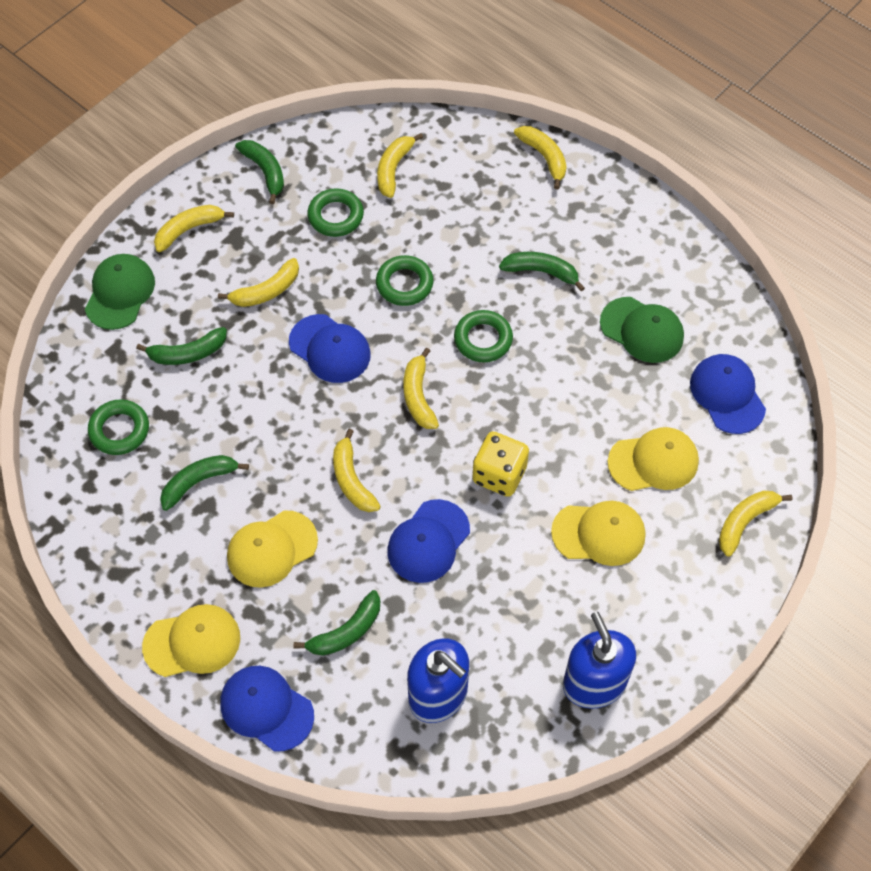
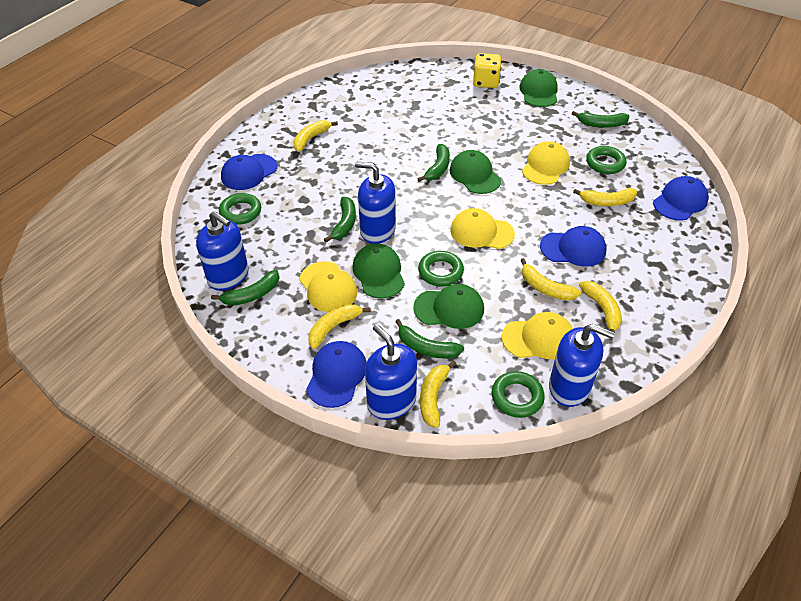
blue soap dispenser: [407,638,469,723] [563,612,636,709] = 2 -> [196,211,249,291] [355,162,396,244] [365,324,417,420] [549,324,615,407] = 4
green cap: [85,254,155,330] [600,297,684,363] = 2 -> [352,243,405,298] [413,284,484,329] [449,150,501,194] [519,69,558,107] = 4
yellow banana: [154,205,234,252] [218,258,299,307] [333,429,381,512] [377,133,423,198] [403,348,439,429] [514,126,567,189] [719,491,793,556] = 7 -> [293,120,338,151] [308,304,371,349] [420,361,457,428] [520,258,581,300] [573,188,637,206] [579,281,622,332] = 6

